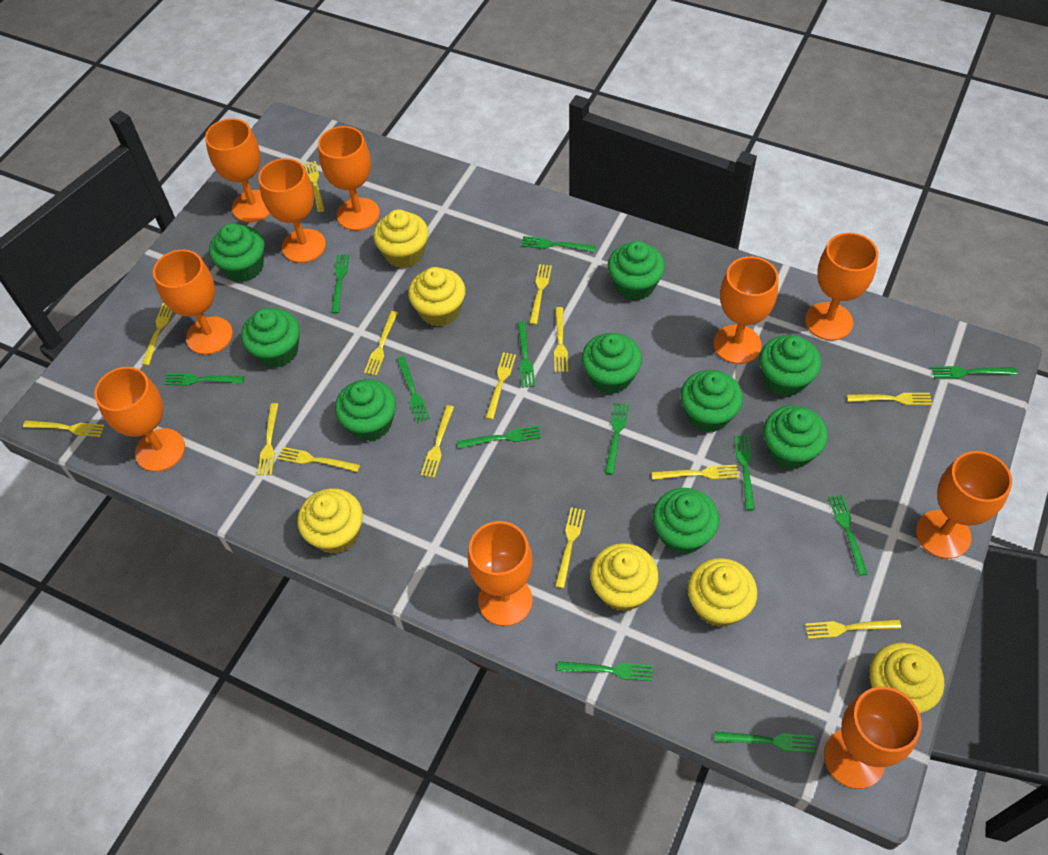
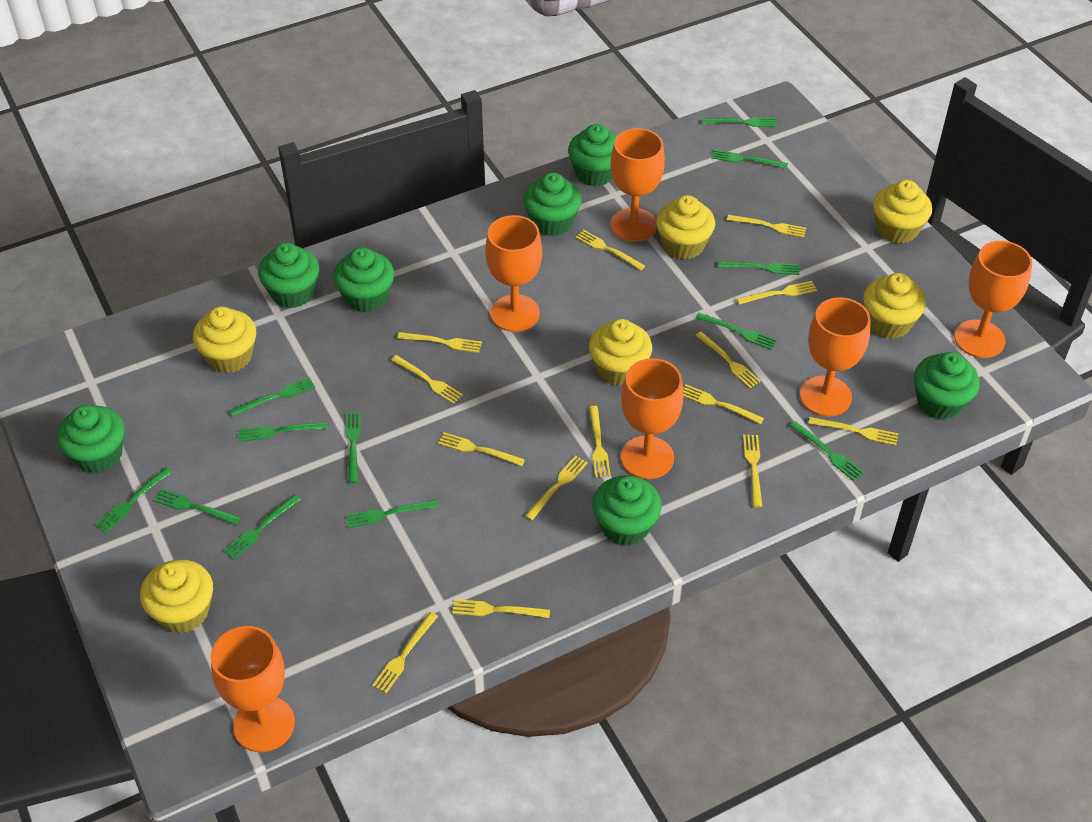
green cupcake: [209,223,265,282] [241,308,300,368] [335,379,396,441] [582,333,642,394] [608,241,665,301] [652,488,719,554] [680,370,743,433] [759,335,821,397] [763,405,828,470] = 9 -> [57,405,125,473] [258,243,319,308] [333,247,394,313] [523,173,582,236] [568,124,617,186] [592,475,662,546] [914,352,980,420] = 7
orange goblet: [94,367,185,472] [153,250,233,355] [205,119,270,222] [258,158,326,263] [318,126,380,231] [468,521,533,626] [713,256,779,364] [805,233,878,341] [824,687,922,789] [916,451,1012,559] = 10 -> [211,626,295,752] [485,215,542,332] [610,128,665,242] [621,358,684,479] [800,297,871,416] [954,241,1032,358] = 6

